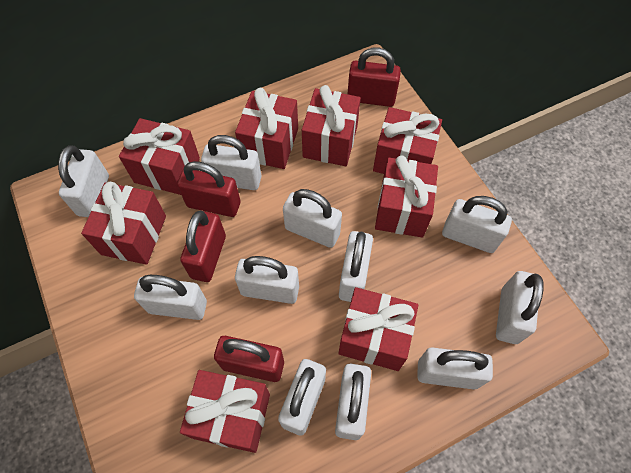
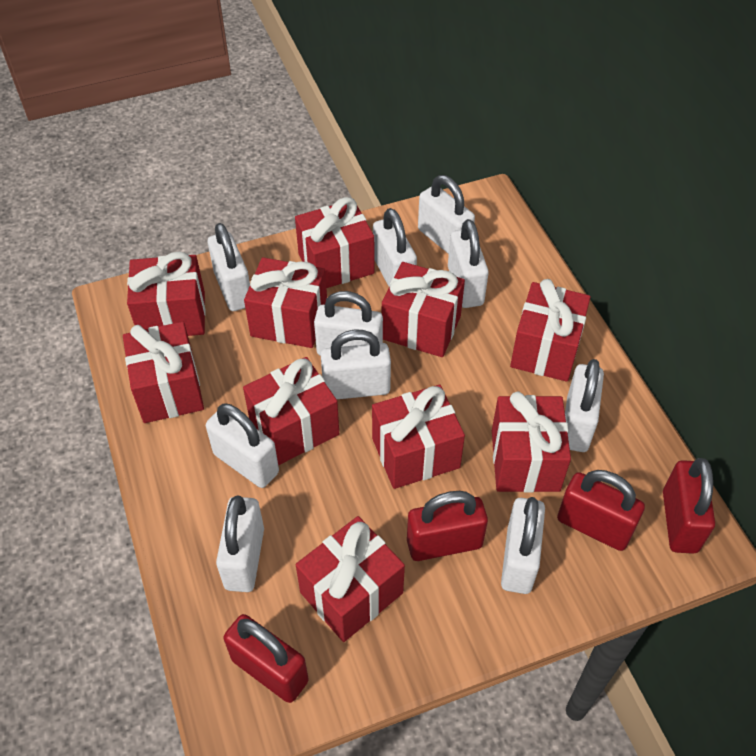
red gift: [81,182,166,265] [119,118,200,195] [180,370,270,453] [235,88,298,169] [302,85,361,166] [338,287,418,371] [373,107,442,174] [375,156,438,238] = 8 -> [123,322,204,423] [127,251,206,336] [243,357,339,465] [244,257,327,348] [295,197,375,288] [296,516,405,642] [372,385,465,489] [382,262,465,357] [492,392,571,493] [510,279,591,382] = 10
white padlock: [58,145,109,217] [134,275,207,320] [201,135,261,190] [235,256,299,304] [278,359,326,436] [283,189,342,248] [335,364,371,440] [339,231,373,302] [417,347,493,390] [442,196,512,253] [496,271,544,344] = 11 -> [206,403,279,488] [208,223,250,311] [216,496,264,592] [314,291,383,356] [321,329,391,399] [373,208,417,287] [418,175,475,254] [448,219,489,308] [501,497,545,594] [565,359,604,452] = 10

